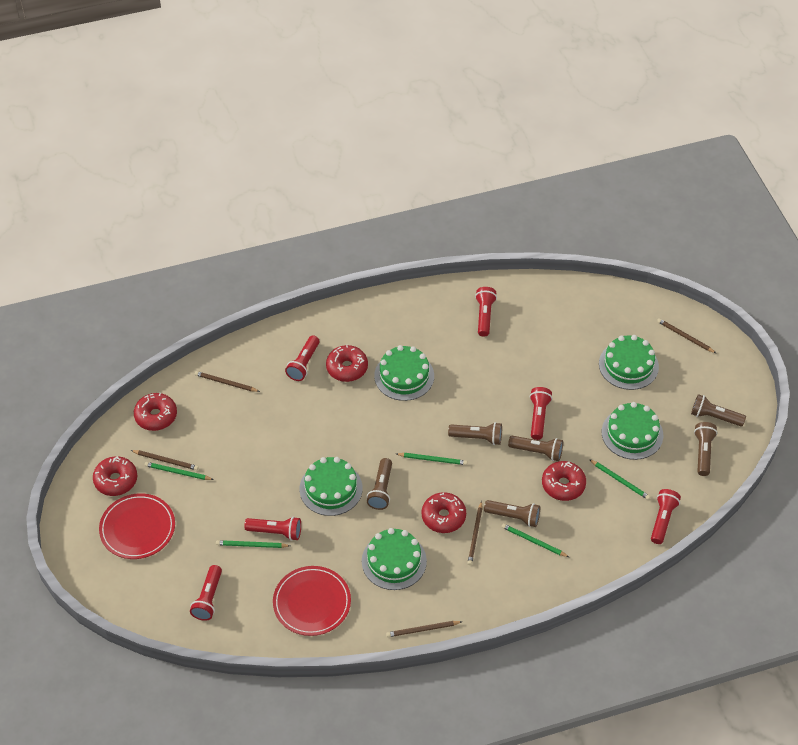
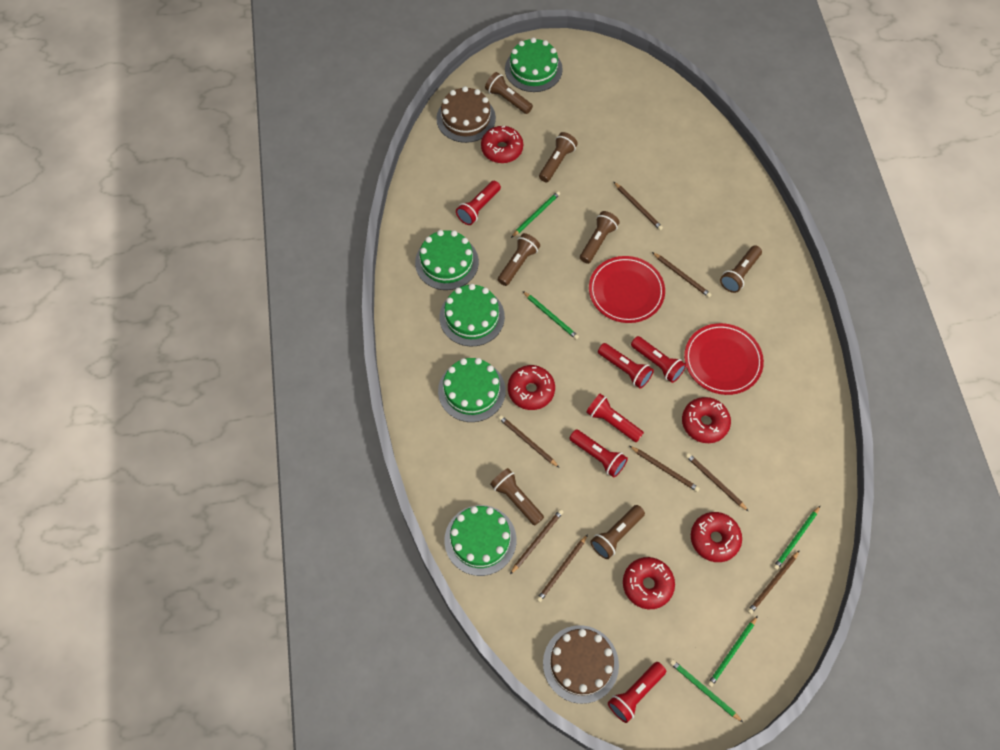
brown cake: none = 0 -> [437,86,496,143] [543,625,619,704] = 2
brown flashlight: [367,458,392,510] [448,422,502,445] [484,500,540,527] [508,436,563,461] [691,394,746,426] [694,422,717,476] = 6 -> [485,72,533,114] [490,468,544,526] [498,233,540,286] [539,132,578,182] [580,211,620,264] [590,505,645,559] [720,245,762,293] = 7
brown pencil: [131,450,199,470] [195,371,260,392] [386,621,463,637] [468,501,483,565] [657,318,716,353] = 5 -> [498,415,560,468] [510,509,563,574] [536,534,588,602] [614,182,663,230] [630,446,700,492] [652,252,712,297] [686,453,748,511] [747,550,800,614] = 8

